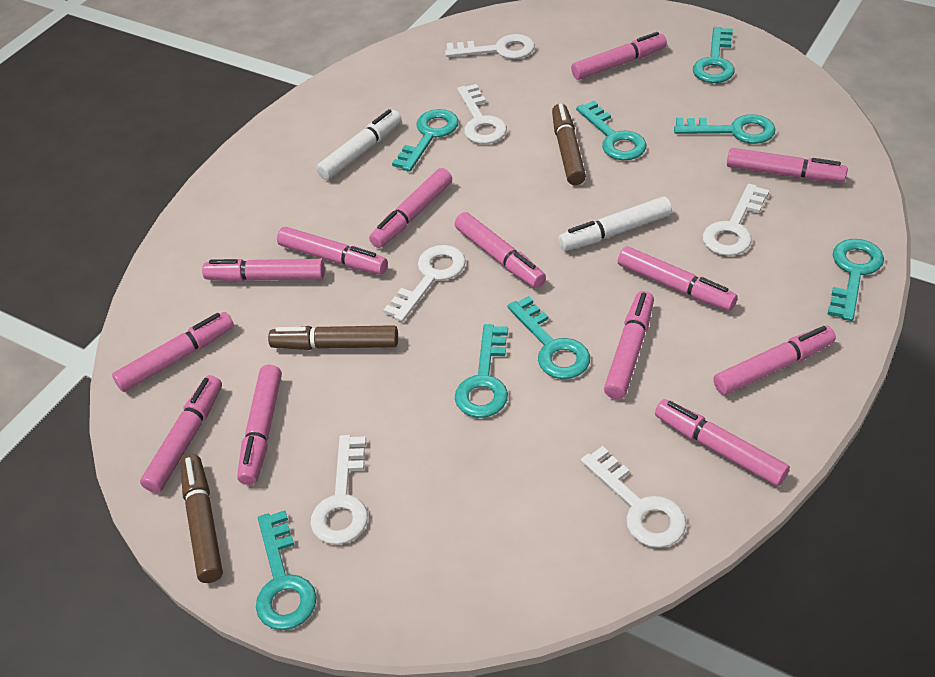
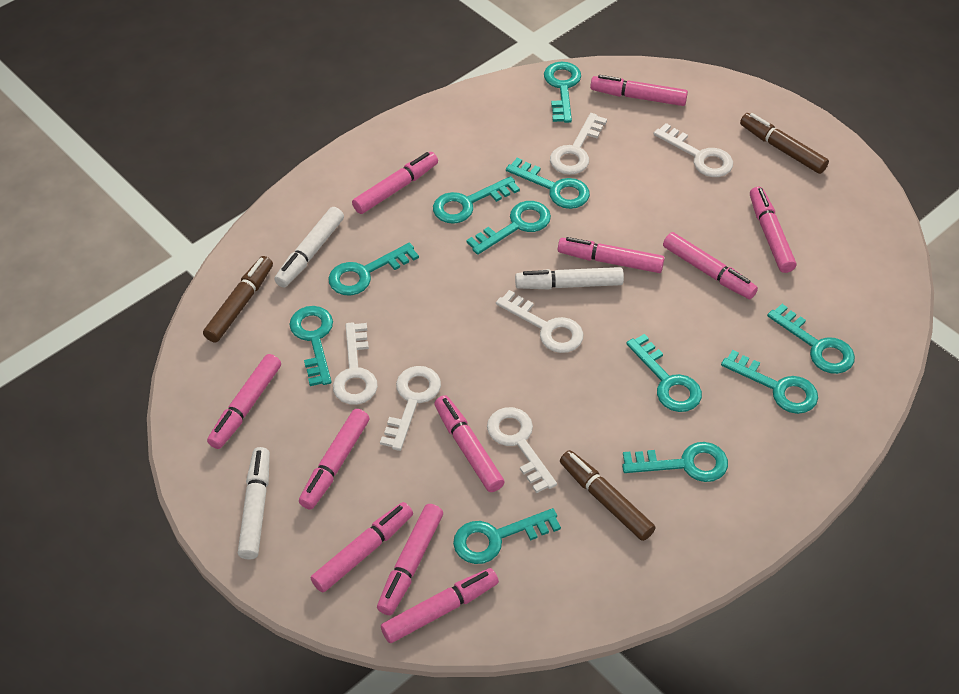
pink marker: [112,312,234,392] [140,375,222,493] [202,259,325,282] [237,365,282,485] [277,227,388,274] [369,168,452,248] [455,212,546,288] [571,32,667,80] [604,291,654,399] [618,246,738,311] [655,399,790,486] [713,326,836,395] [727,148,848,183] = 13 -> [207,354,281,449] [299,409,369,510] [311,502,413,592] [352,152,438,214] [377,504,443,615] [381,568,499,643] [434,395,505,492] [558,237,665,273] [590,75,688,106] [663,232,758,299] [750,187,796,273] = 11
turquoise key: [256,510,317,630] [392,109,458,172] [455,324,508,418] [508,296,590,379] [576,101,647,160] [674,114,775,144] [693,27,735,83] [827,239,884,321] = 8 -> [289,306,333,386] [329,243,419,296] [433,176,520,224] [453,508,561,564] [467,201,551,255] [506,158,590,209] [544,62,581,123] [622,442,728,482] [626,334,702,412] [721,350,818,414] [767,304,855,374] = 11
white marker: [316,109,401,180] [558,197,672,251] = 2 -> [238,447,270,560] [274,207,344,287] [515,267,624,290] = 3

